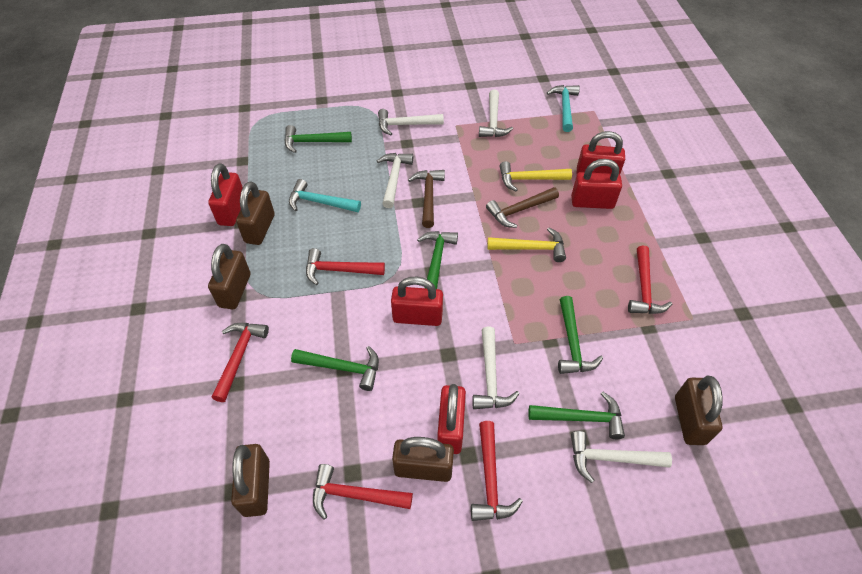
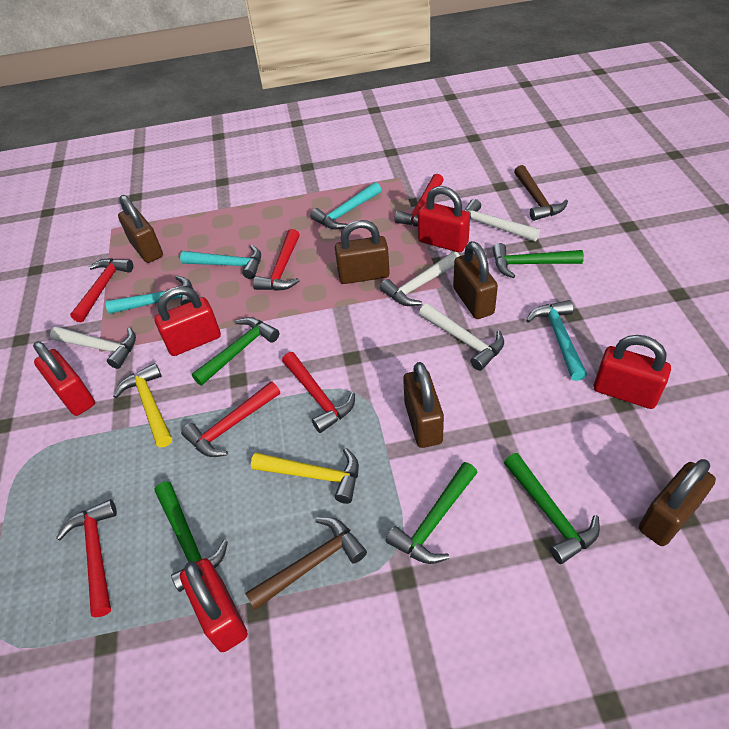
red hammer: [212,323,269,402] [306,248,385,285] [313,464,413,520] [471,421,523,521] [628,245,672,314] = 5 -> [56,499,117,617] [70,258,133,322] [181,381,280,457] [253,229,300,291] [282,352,355,433] [394,174,444,227] = 6
turquoise hammer: [289,179,361,212] [547,85,580,132] = 2 -> [106,276,193,314] [180,245,261,279] [310,182,381,230] [526,300,587,381] = 4
white hammer: [377,153,413,208] [378,109,444,135] [472,327,519,409] [479,90,513,137] [571,431,672,483] = 5 -> [50,327,136,369] [380,251,460,306] [419,303,504,371] [464,199,540,241] = 4

